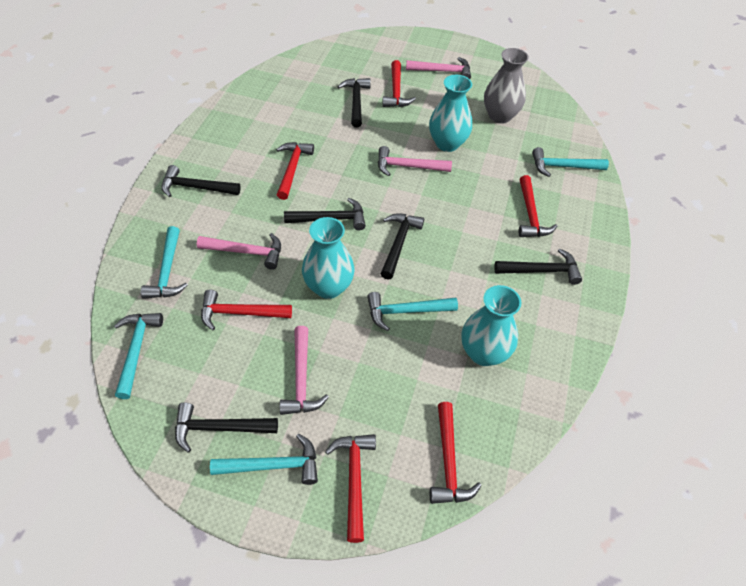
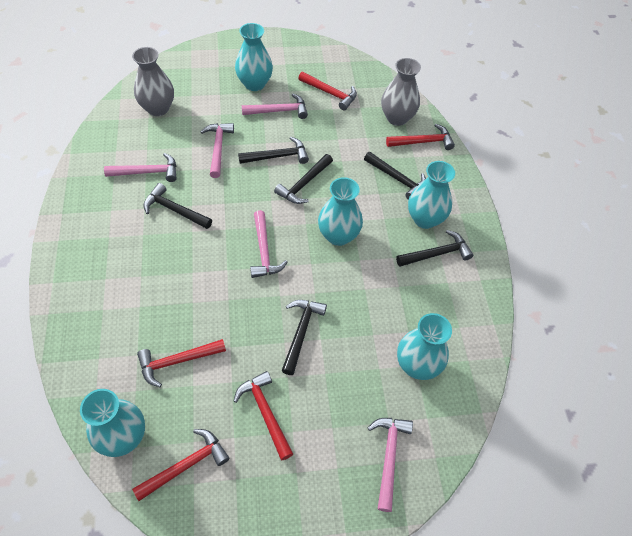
grey vase: [484,48,529,124] = 1 -> [132,47,174,116] [381,58,421,126] = 2
pink hammer: [197,233,281,270] [280,326,329,415] [378,146,452,176] [406,57,471,79] = 4 -> [104,153,177,182] [201,123,234,178] [242,94,308,119] [250,210,288,278] [368,418,413,512] = 5
red hammer: [201,290,292,330] [276,142,314,200] [325,434,376,543] [382,60,416,107] [430,402,482,504] [519,175,558,237] = 6 -> [132,429,230,501] [137,339,226,387] [234,371,293,460] [298,72,357,110] [386,124,455,150] = 5
turquoise hammer: [114,313,163,399] [141,226,188,299] [210,434,318,485] [367,292,458,331] [532,147,609,177] = 5 -> none = 0
turquoise vase: [302,217,355,299] [429,75,472,152] [461,285,521,366] = 3 -> [80,389,145,457] [235,23,273,91] [318,177,363,246] [397,313,452,380] [408,161,455,229] = 5

